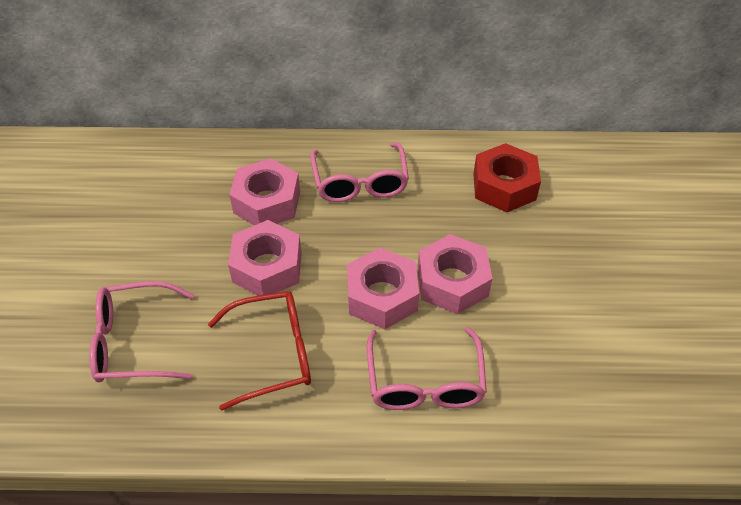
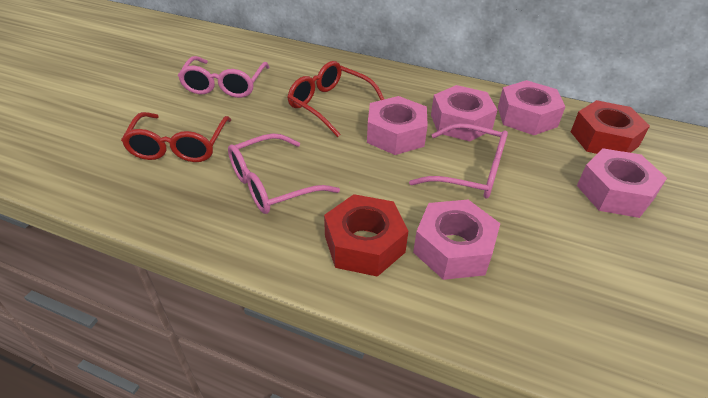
pink nut: [228,220,302,296] [229,158,300,225] [347,248,419,329] [417,234,492,314] = 4 -> [367,96,428,155] [413,200,500,280] [431,85,497,141] [498,80,566,135] [577,148,667,218] = 5
red glasses: [208,291,311,411] = 1 -> [121,112,231,162] [288,61,384,137] = 2
red nut: [473,143,541,212] = 1 -> [324,194,408,277] [571,100,650,154] = 2

